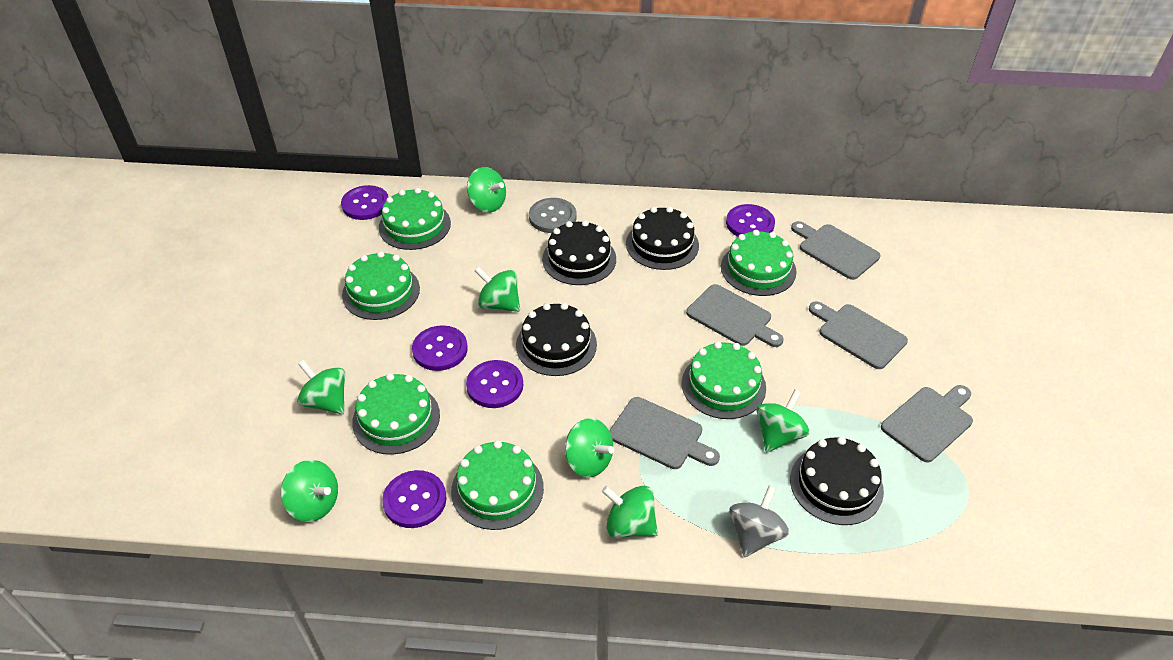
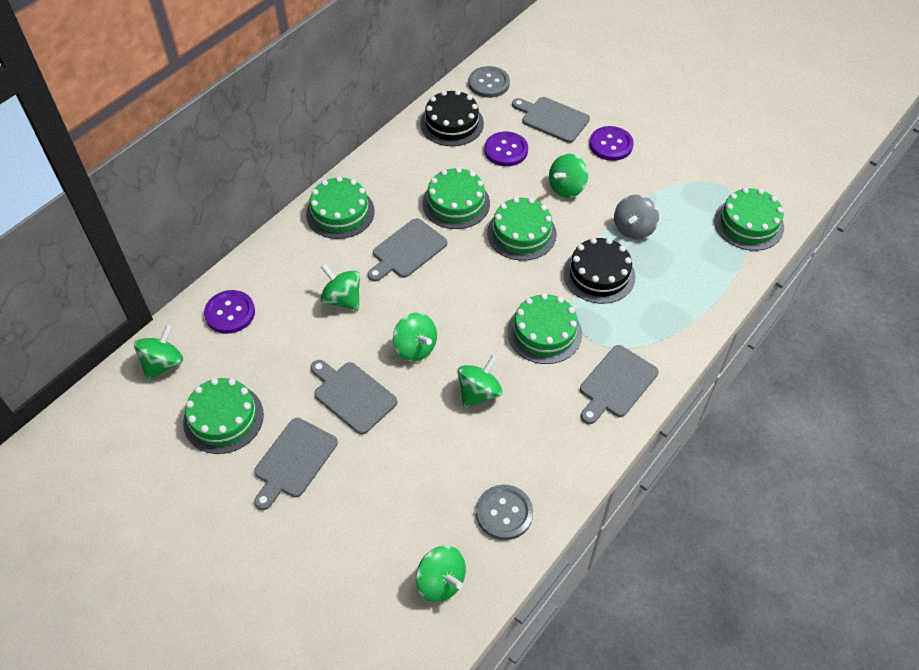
black cake: [516,303,597,376] [542,220,616,285] [626,206,699,270] [790,437,884,525] = 4 -> [420,90,484,146] [563,238,636,304] = 2
green spinning top: [281,460,338,522] [297,360,345,414] [467,167,506,212] [474,266,520,312] [565,418,614,478] [602,486,658,538] [756,390,810,452] = 7 -> [134,325,183,380] [321,264,360,310] [393,313,437,361] [416,546,466,602] [457,355,502,408] [549,154,588,198] = 6
grey button: [529,198,577,233] = 1 -> [469,66,510,98] [476,485,533,540] = 2
purple button: [341,185,388,220] [382,470,447,528] [412,325,468,371] [466,360,523,408] [726,204,775,237] = 5 -> [204,290,255,334] [484,132,528,166] [589,126,634,161] = 3

